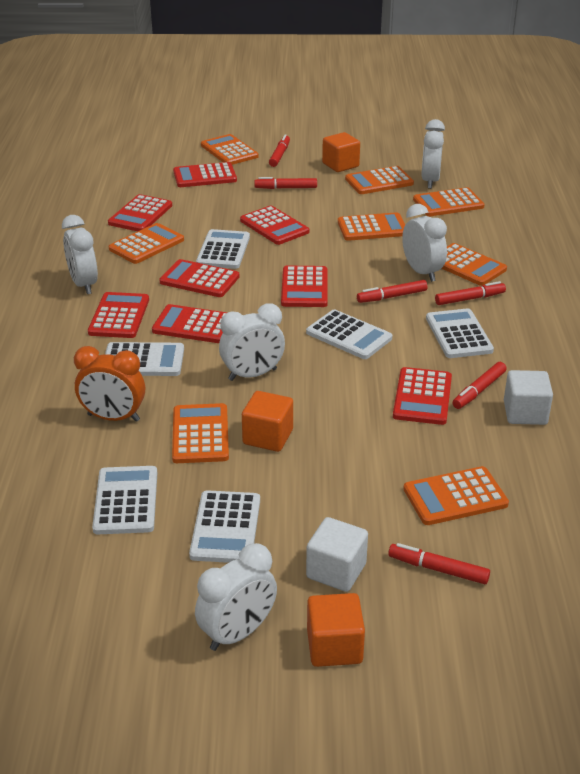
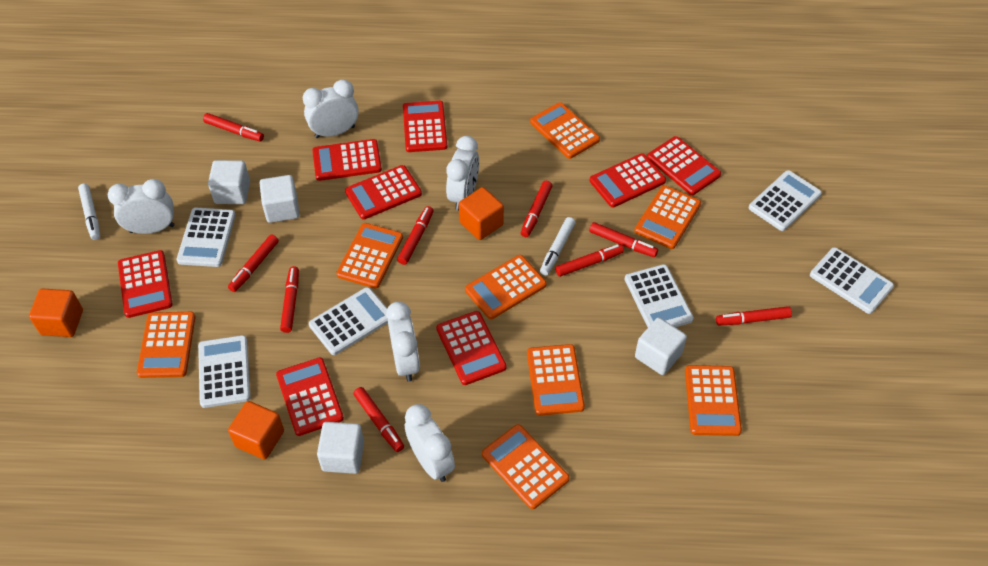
orange clock: [74,346,145,422] = 1 -> none = 0
red marker: [254,177,317,189] [269,134,290,167] [357,280,428,303] [388,543,490,584] [435,281,506,305] [452,362,507,409] = 6 -> [203,113,264,141] [228,235,279,292] [280,266,299,333] [353,387,404,452] [397,206,434,265] [521,181,552,237] [555,244,624,277] [589,222,658,257] [716,306,792,325] = 9
white cube: [306,517,368,592] [504,370,553,425] = 2 -> [208,160,250,204] [260,175,300,223] [317,422,364,474] [635,317,687,375] = 4
white marker: none = 0 -> [78,183,100,240] [540,217,576,275] = 2

